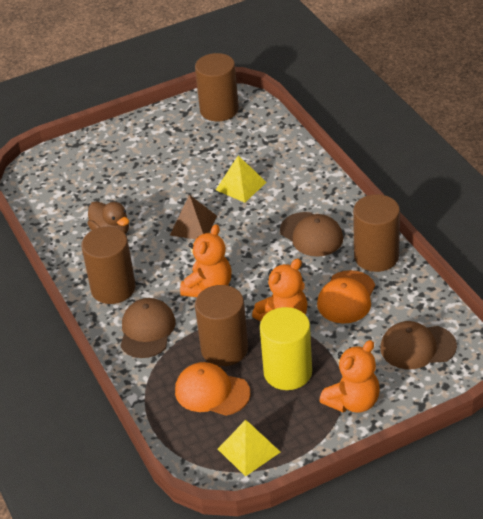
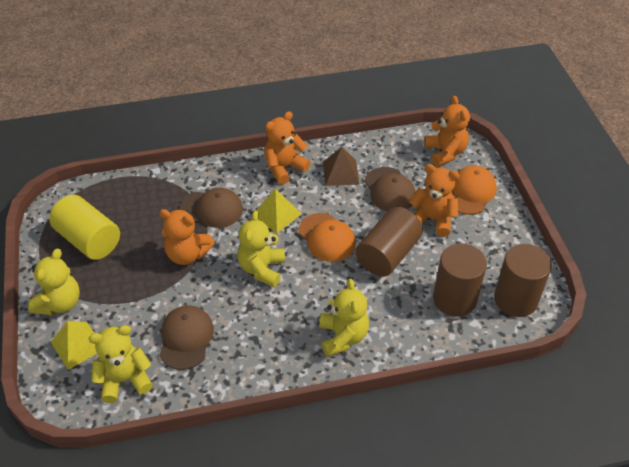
brown cylinder: [81,227,136,304] [195,53,239,122] [195,285,248,366] [353,194,400,272] = 4 -> [356,207,423,277] [433,243,487,317] [494,244,552,317] = 3
brown duck: [87,201,129,234] = 1 -> none = 0
orange teddy bear: [180,224,231,297] [252,259,308,321] [319,340,380,413] = 3 -> [159,209,215,265] [264,111,311,185] [409,164,460,237] [424,96,470,167] = 4
yellow teddy bear: none = 0 -> [28,249,80,315] [89,325,153,403] [238,210,285,287] [319,279,369,357] = 4

